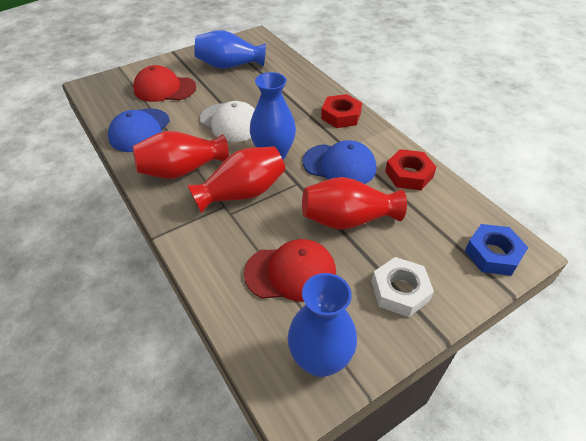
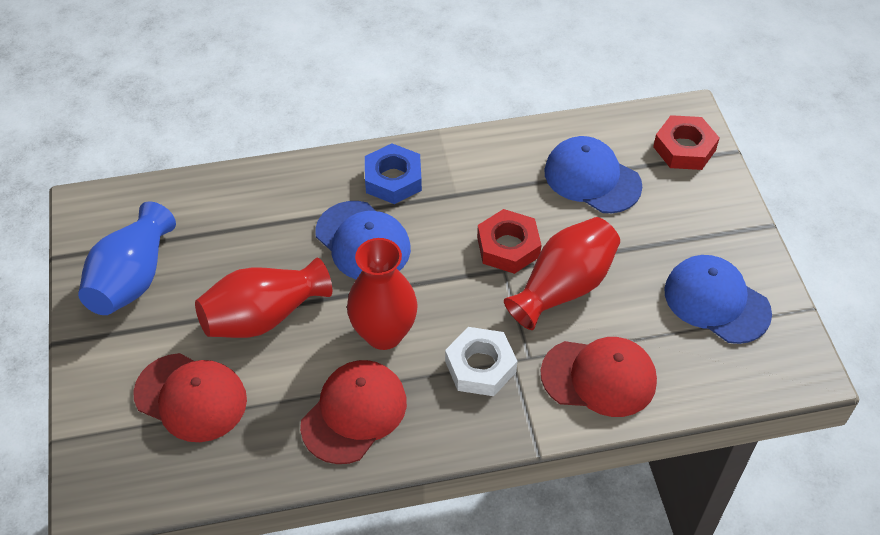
blue cap: [108,108,170,152] [303,140,376,184] = 2 -> [315,201,411,279] [544,136,642,213] [664,255,772,344] = 3
blue vase: [194,30,266,69] [250,72,296,160] [288,273,357,377] = 3 -> [78,201,176,315] = 1
red cap: [133,65,196,102] [244,239,336,302] = 2 -> [133,353,247,442] [300,360,407,464] [540,337,657,417] = 3
white cap: [199,101,255,142] = 1 -> none = 0

